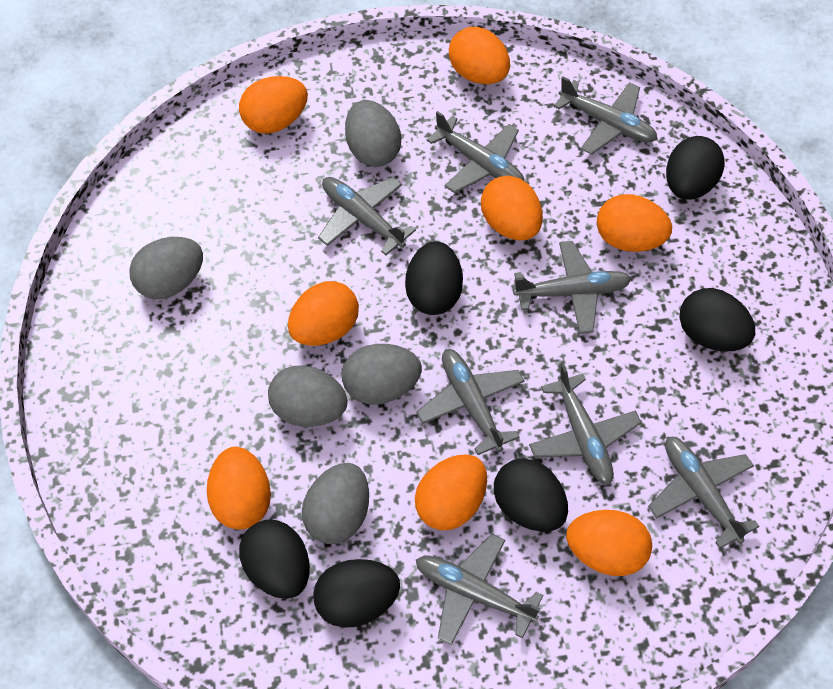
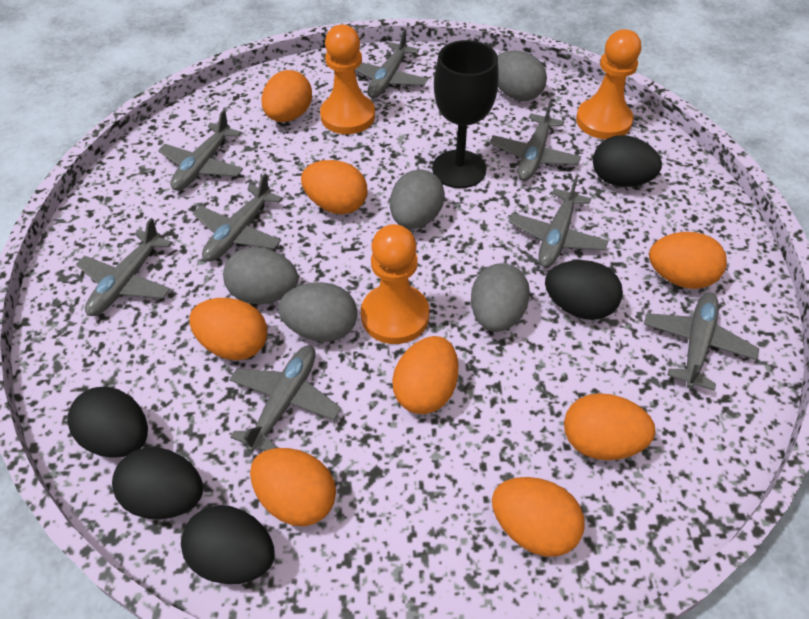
black egg: [239,520,310,599] [313,559,400,628] [405,241,463,315] [494,458,568,532] [666,136,725,200] [679,288,755,352] = 6 -> [67,387,148,458] [112,447,203,520] [181,505,274,584] [545,260,623,320] [593,135,662,187] = 5
black goblet: none = 0 -> [432,40,499,188] = 1
orange pawn: none = 0 -> [320,25,375,134] [361,224,429,344] [576,29,641,139] = 3

